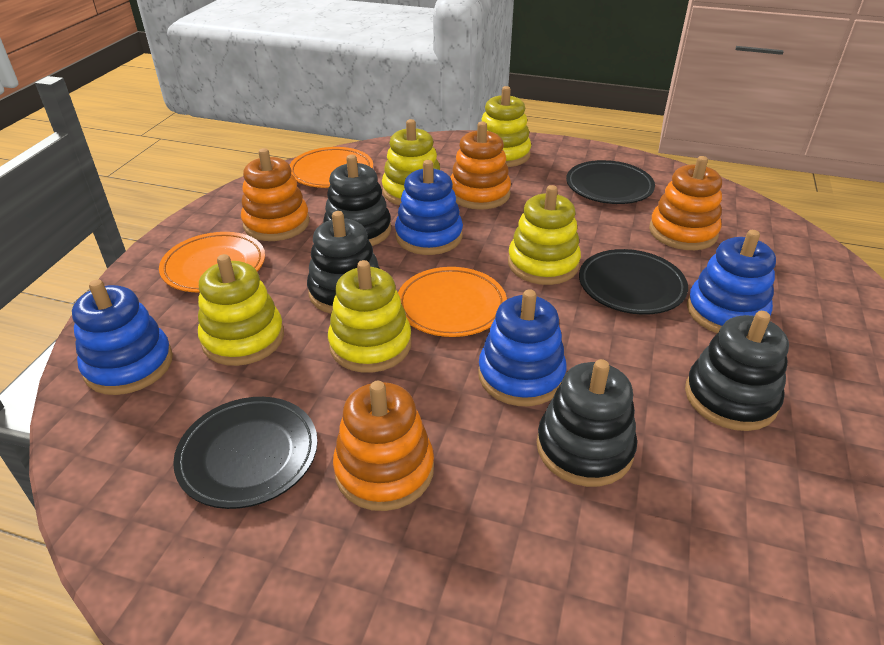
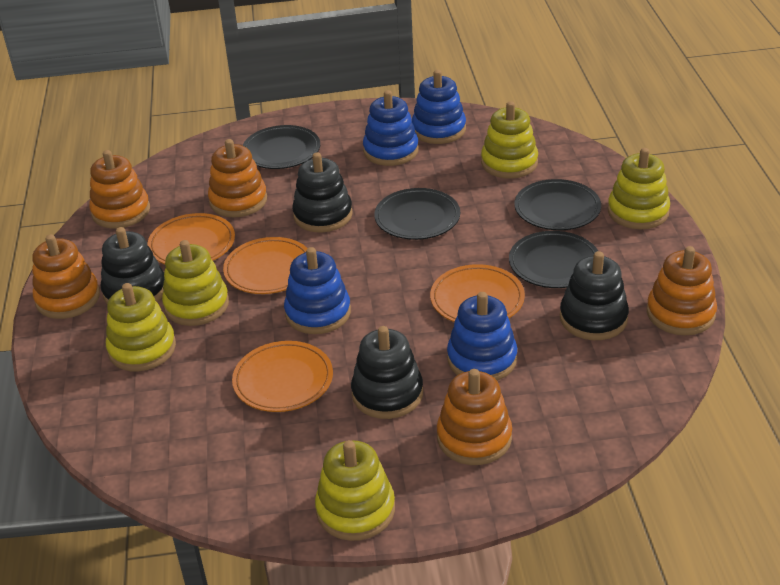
black plate: [173,397,318,509] [566,160,655,204] [579,249,688,315] = 3 -> [243,125,320,169] [374,188,460,240] [509,231,598,288] [514,179,601,230] = 4
orange plate: [159,232,265,293] [290,147,373,188] [398,267,507,337] = 3 -> [147,213,235,264] [223,237,307,294] [232,341,333,412] [430,264,525,322] = 4
orange stacking toy: [241,148,310,241] [333,381,434,511] [450,122,511,210] [649,156,722,250] = 4 -> [32,234,100,319] [89,150,150,228] [208,139,267,218] [437,369,512,465] [647,246,717,335] = 5

